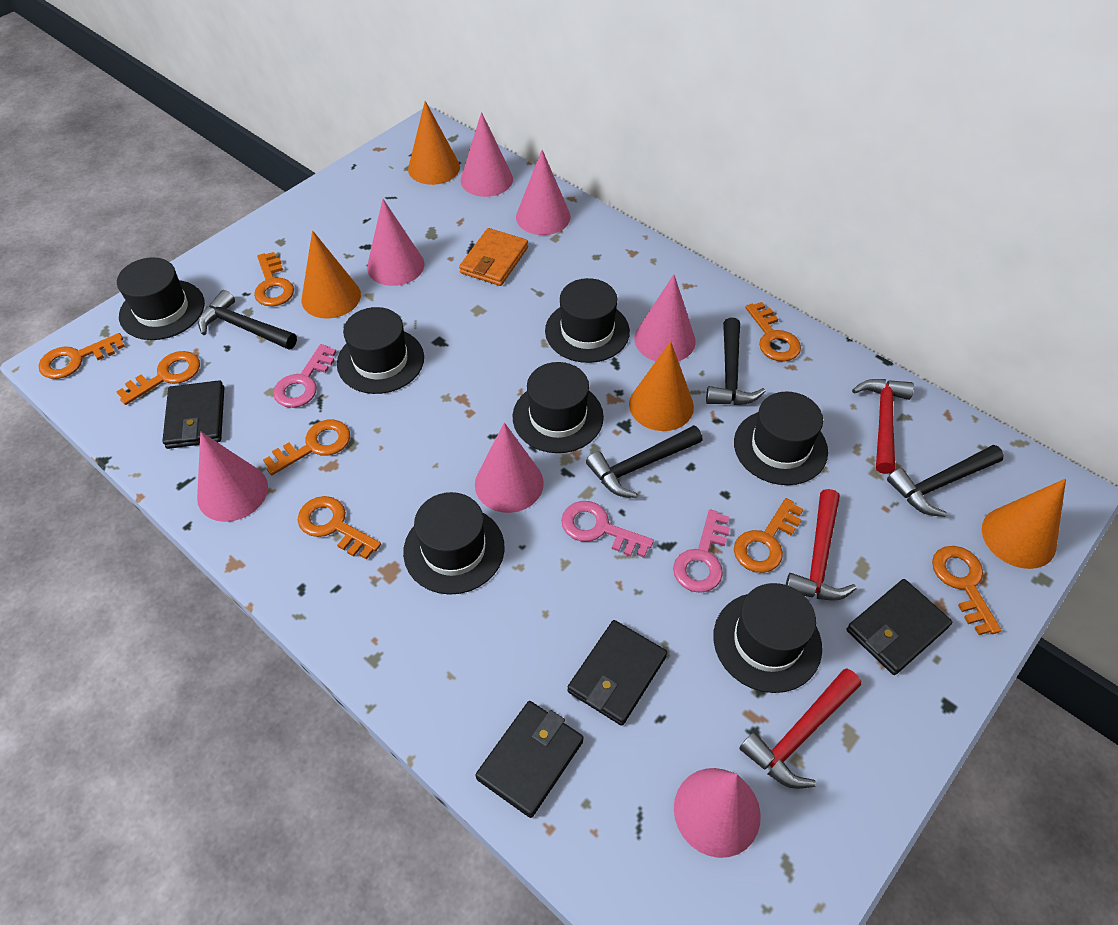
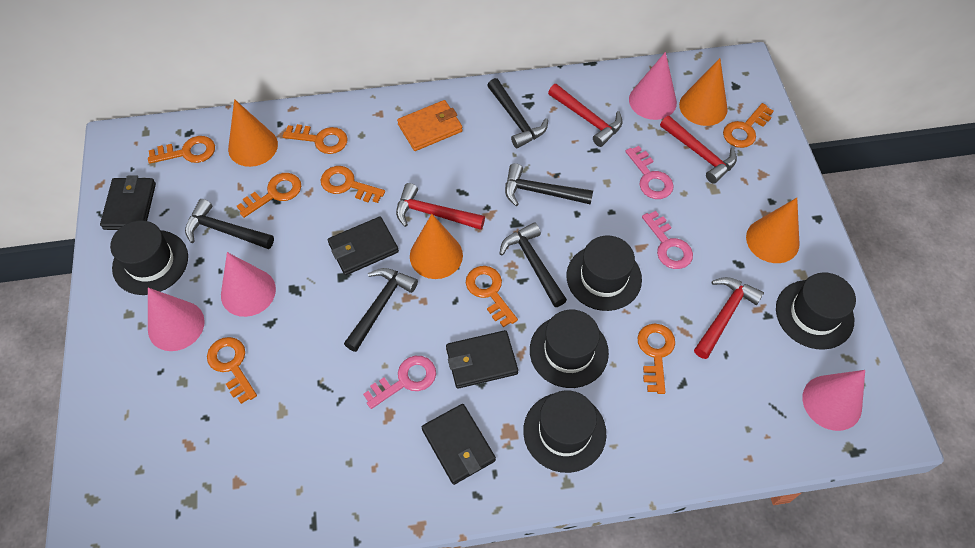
black hammer: [198,290,297,350] [586,425,702,498] [706,318,766,405] [887,445,1004,517] = 4 -> [185,199,274,249] [344,268,418,352] [487,78,548,148] [499,222,567,307] [505,163,593,206] = 5
black hat: [117,257,205,340] [337,307,424,394] [403,492,505,595] [512,362,604,453] [545,278,630,363] [713,583,822,693] [734,392,828,485] = 7 -> [110,220,188,295] [523,390,606,473] [530,310,609,388] [567,236,642,311] [776,272,856,350] = 5
pink cone: [197,432,268,522] [367,199,424,286] [461,112,513,197] [475,423,544,513] [516,150,571,235] [634,274,696,361] [674,768,761,858] = 7 -> [148,288,205,351] [221,252,276,317] [629,52,677,120] [803,370,865,431] = 4
red hammer: [739,668,861,789] [786,489,857,601] [852,379,914,474] = 3 -> [396,183,485,230] [548,84,622,147] [660,116,737,184] [694,277,764,359] = 4

